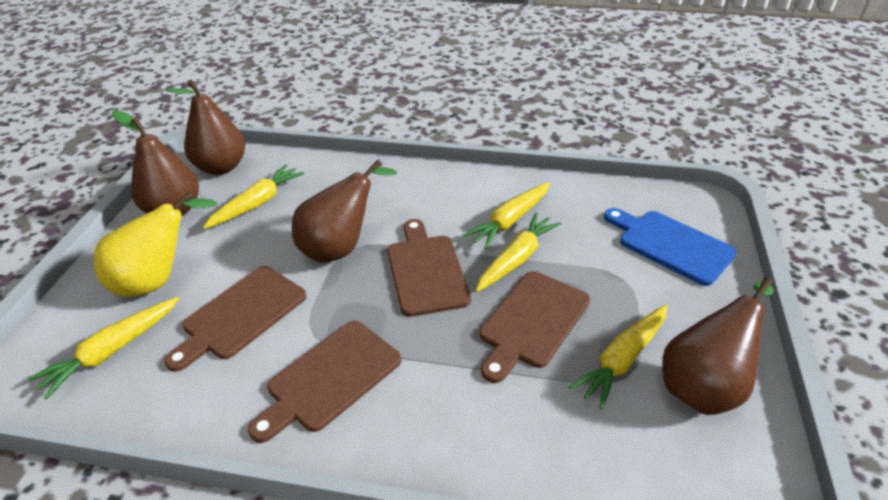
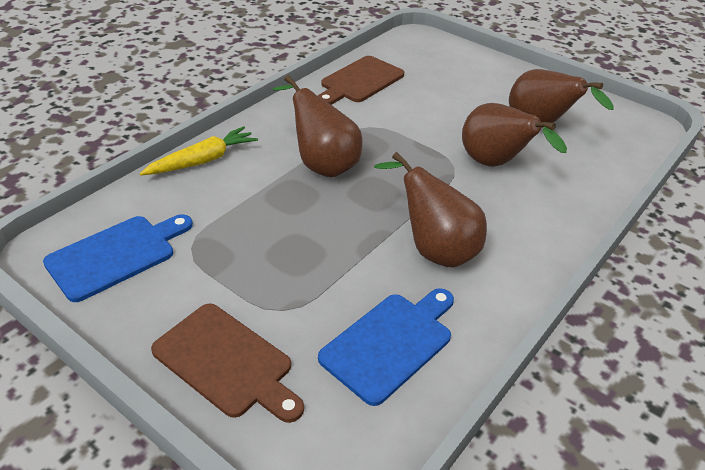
blue cutting board: [604,208,737,286] = 1 -> [43,214,193,302] [318,288,454,406] = 2
brown cutting board: [164,266,307,372] [248,321,401,443] [387,219,471,317] [480,271,590,383] = 4 -> [151,304,304,423] [318,56,404,105] = 2
yellow carrot: [28,297,179,399] [203,164,304,229] [463,182,550,249] [475,213,561,292] [569,305,667,409] = 5 -> [140,126,258,175] = 1
yellow pear: [94,191,217,297] = 1 -> none = 0

